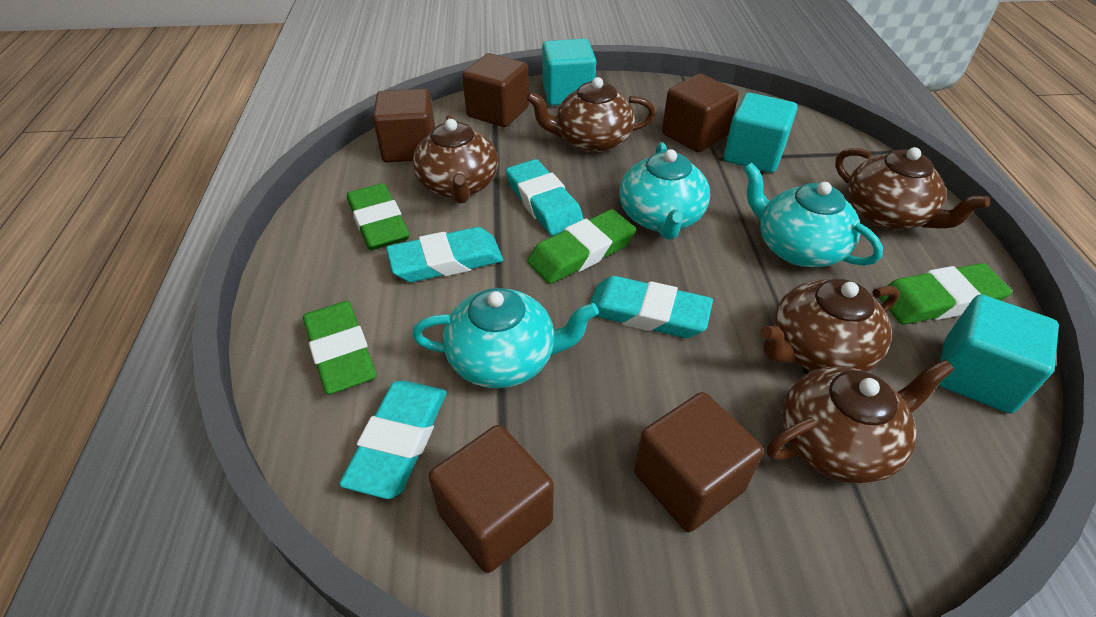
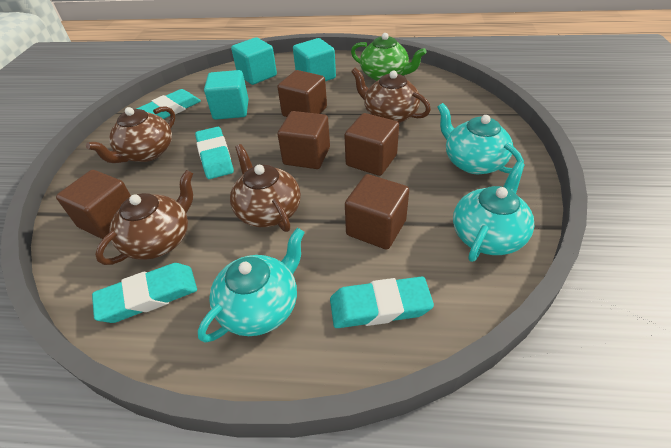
brown teapot: [413,115,498,204] [526,77,656,153] [760,279,900,372] [767,359,955,484] [835,147,990,230] = 5 -> [86,106,175,163] [95,170,193,265] [230,144,301,232] [351,68,431,123] = 4
green eraser: [303,301,377,395] [347,183,410,250] [527,209,636,284] [880,263,1012,324] = 4 -> none = 0
green teapot: none = 0 -> [351,33,427,81] = 1

